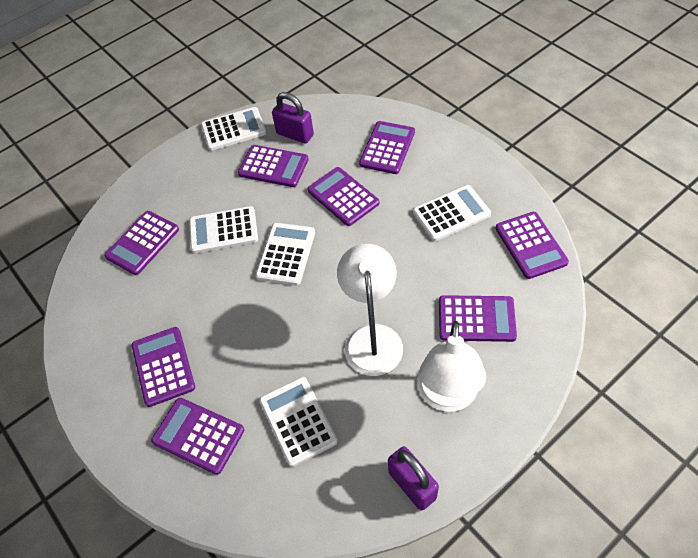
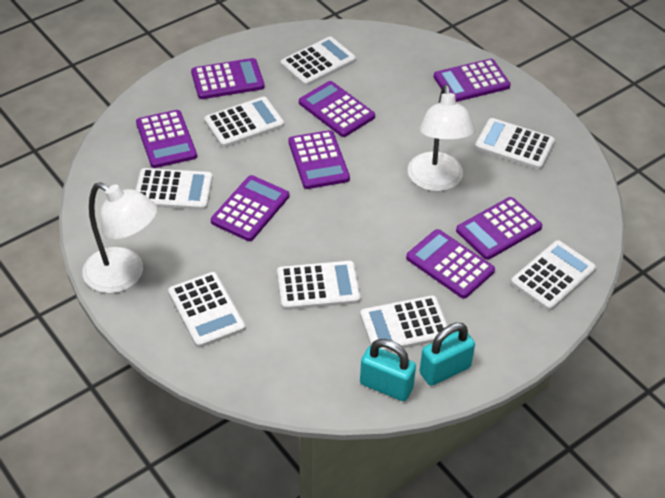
purple padlock: [272,92,314,143] [388,446,439,510] = 2 -> none = 0
turquoise padlock: none = 0 -> [360,339,416,401] [420,323,475,386] = 2
white calculator: [189,206,258,253] [201,107,266,151] [256,223,315,285] [259,377,338,467] [413,185,491,241] = 5 -> [136,168,213,210] [168,272,245,348] [204,97,284,147] [277,261,360,310] [281,36,356,86] [360,295,448,351] [475,118,555,170] [511,240,596,311] = 8

